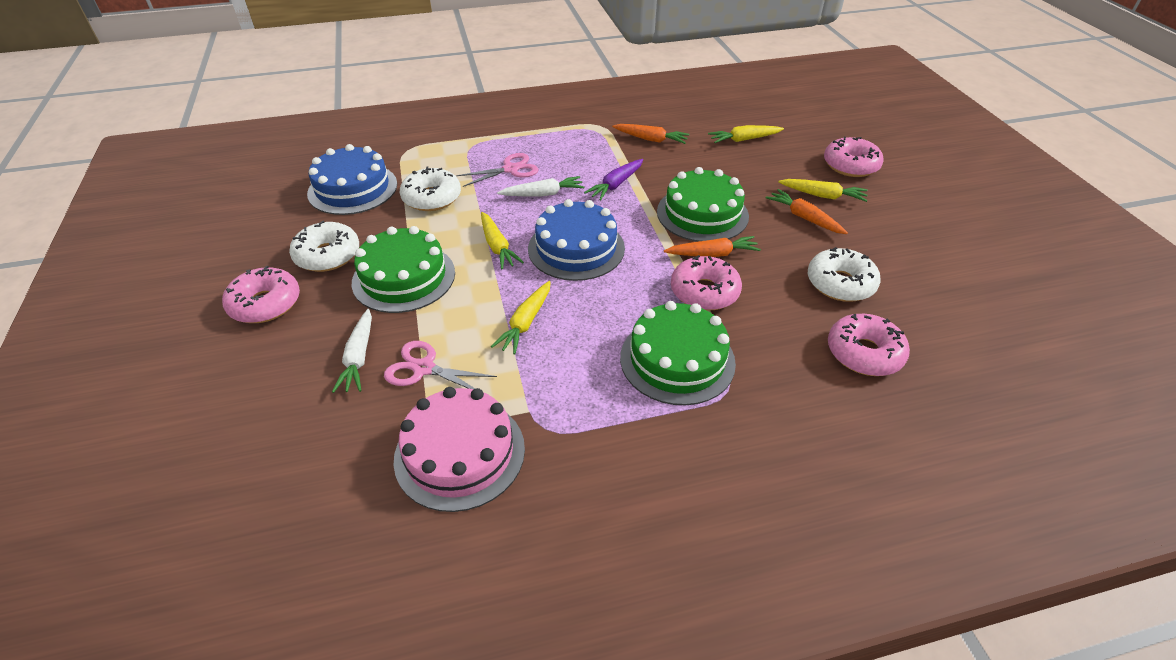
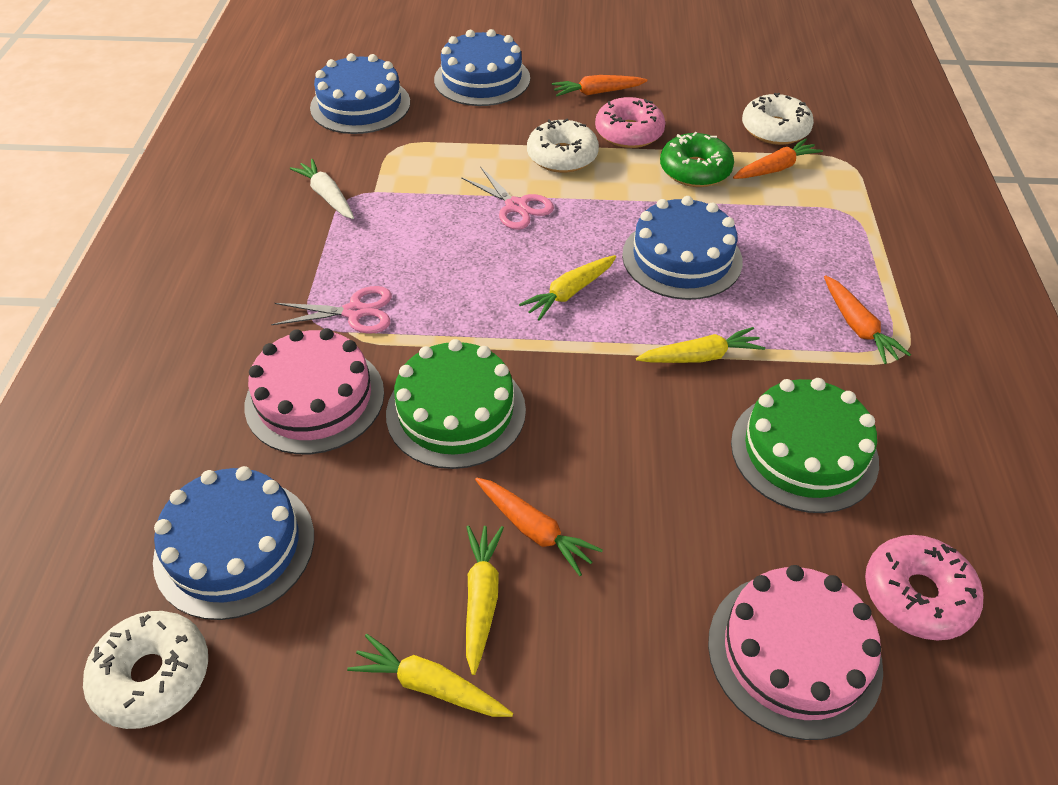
blue cake: [307,144,397,215] [528,199,625,281] = 2 -> [153,466,314,620] [310,53,410,134] [434,29,530,106] [622,196,743,300] = 4
green cake: [352,226,455,313] [620,301,736,405] [657,167,749,242] = 3 -> [386,339,526,469] [731,378,879,513] = 2
green donut: none = 0 -> [660,132,734,187] = 1
orange carrot: [612,124,689,144] [664,236,761,257] [766,189,848,234] = 3 -> [475,478,603,576] [552,75,647,96] [733,138,823,179] [824,275,911,364] = 4
pink cake: [394,387,525,512] = 1 -> [244,328,384,454] [708,565,883,740] = 2
pink donut: [222,266,300,323] [671,255,742,310] [824,137,884,177] [828,314,910,376] = 4 -> [595,97,666,148] [865,535,983,641] = 2
purple carrot: [584,159,643,201] = 1 -> none = 0
white carrot: [332,309,372,393] [497,176,584,196] = 2 -> [290,159,354,219] = 1

